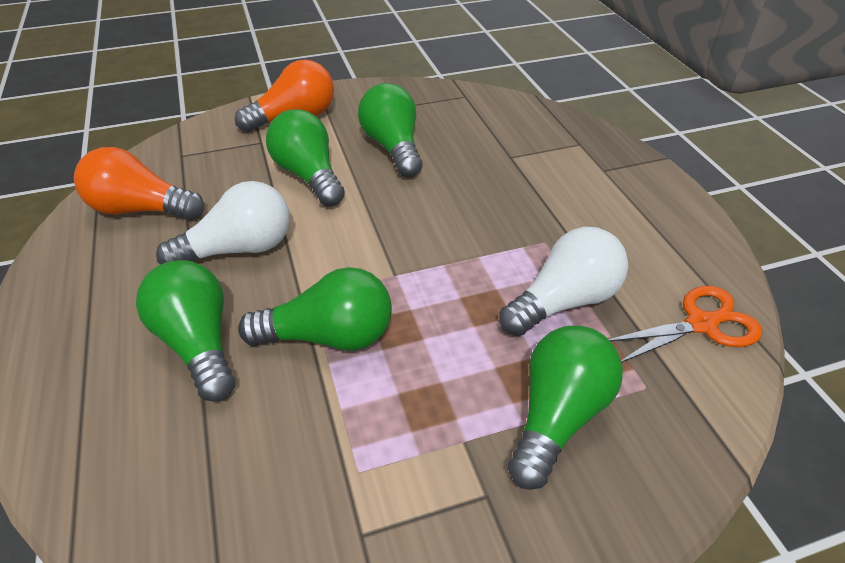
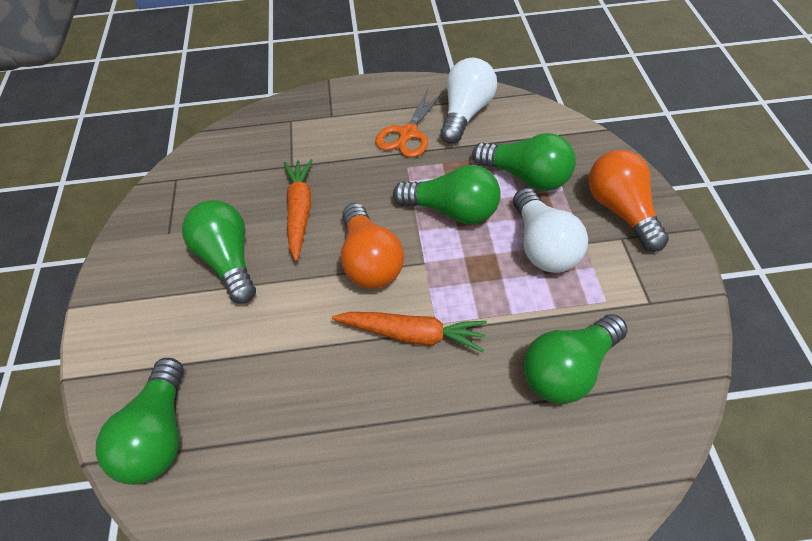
orange carrot: none = 0 -> [284,159,313,261] [332,312,487,352] = 2

